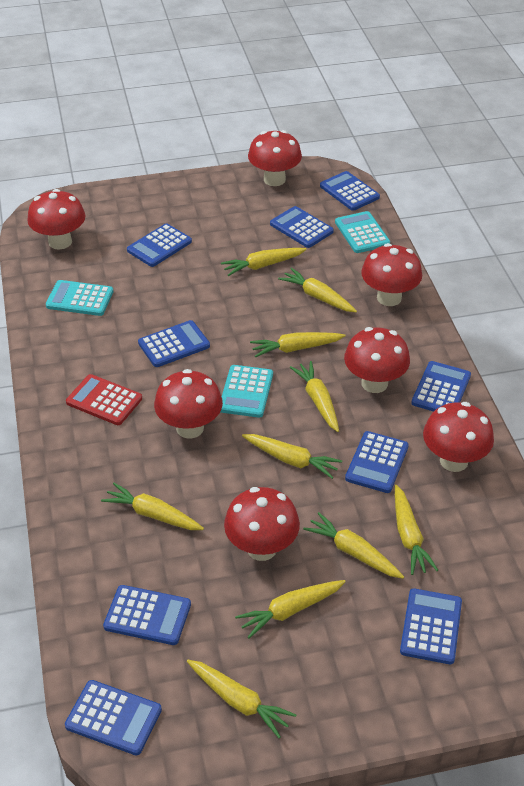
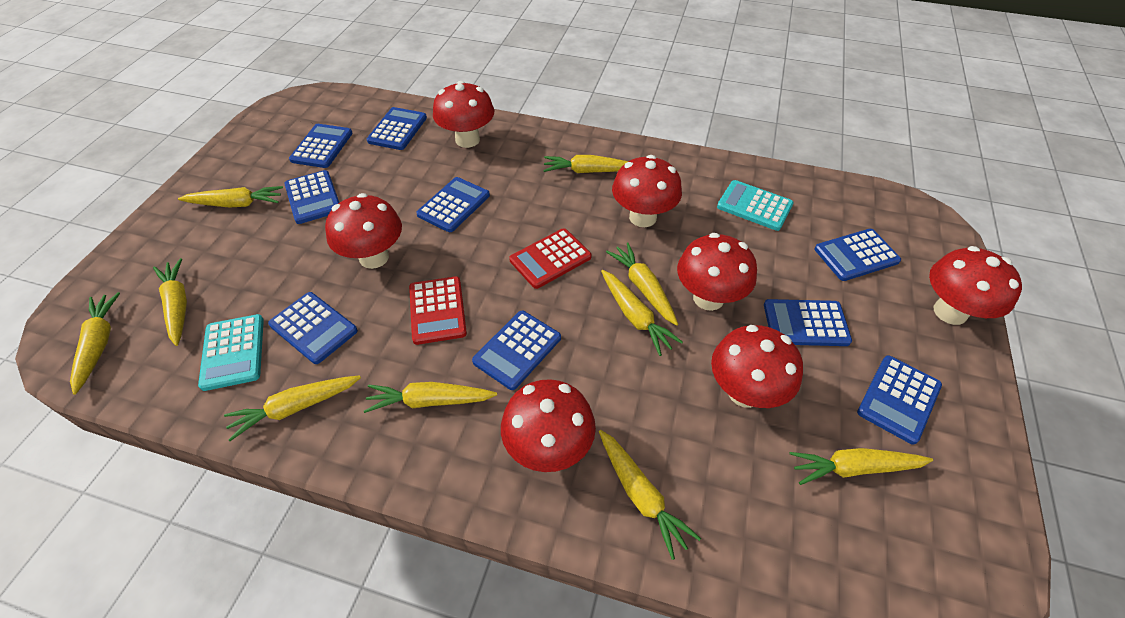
red calculator: [66,374,142,425] = 1 -> [409,276,467,345] [509,228,592,289] = 2
turquoise calculator: [46,280,113,316] [220,365,273,418] [335,211,390,253] = 3 -> [198,314,264,391] [717,180,794,231] = 2

